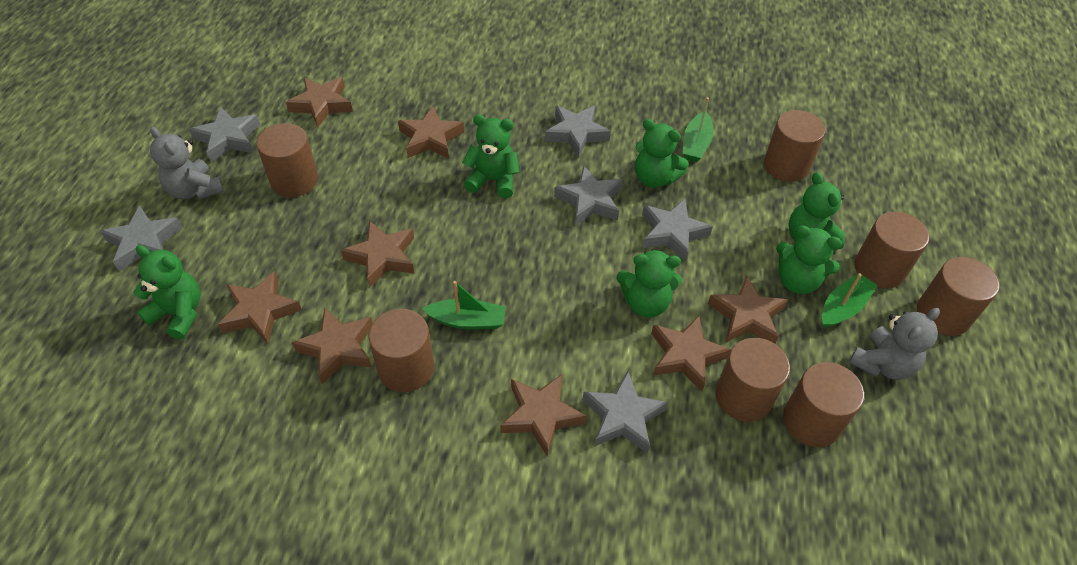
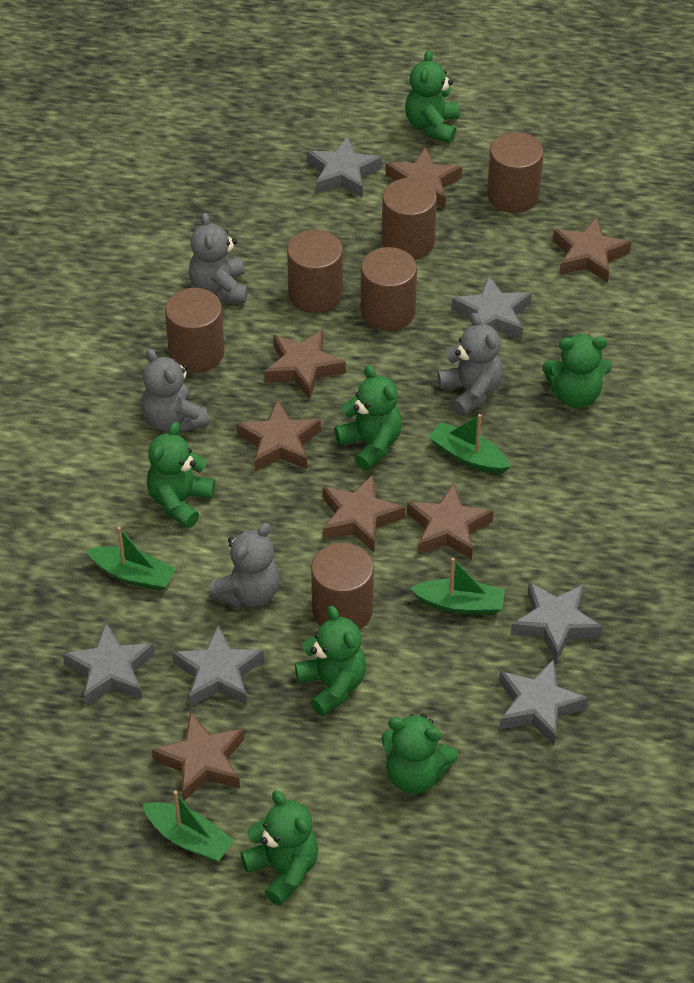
brown cylinder: [257,123,318,197] [368,309,434,392] [715,338,790,422] [764,110,825,182] [783,362,864,447] [854,211,929,289] [917,257,999,336] = 7 -> [165,288,225,373] [287,230,343,313] [311,543,374,630] [361,247,417,331] [382,178,437,259] [487,132,543,213] = 6
brown star: [218,271,302,344] [286,77,353,127] [292,308,373,384] [341,220,414,288] [398,106,464,159] [500,374,586,457] [651,315,731,392] [708,276,788,344] = 8 -> [152,712,244,801] [237,399,321,472] [264,329,346,400] [323,475,405,552] [386,147,462,208] [407,483,494,560] [553,217,631,283] = 7
green boat: [422,281,506,329] [683,97,714,162] [822,273,878,328] = 3 -> [87,526,176,591] [143,791,234,862] [410,558,505,615] [429,414,511,474] = 4
green teddy bear: [134,245,201,339] [462,114,520,198] [617,249,682,317] [635,119,689,188] [776,226,842,294] [788,172,845,249] = 6 -> [147,422,215,528] [241,790,318,906] [295,606,366,716] [334,365,402,471] [381,713,458,794] [405,50,459,143] [542,334,612,408] = 7
grey teddy bear: [150,127,224,200] [849,308,940,380] = 2 -> [141,349,209,433] [189,213,248,303] [208,523,280,607] [437,313,503,416] = 4

